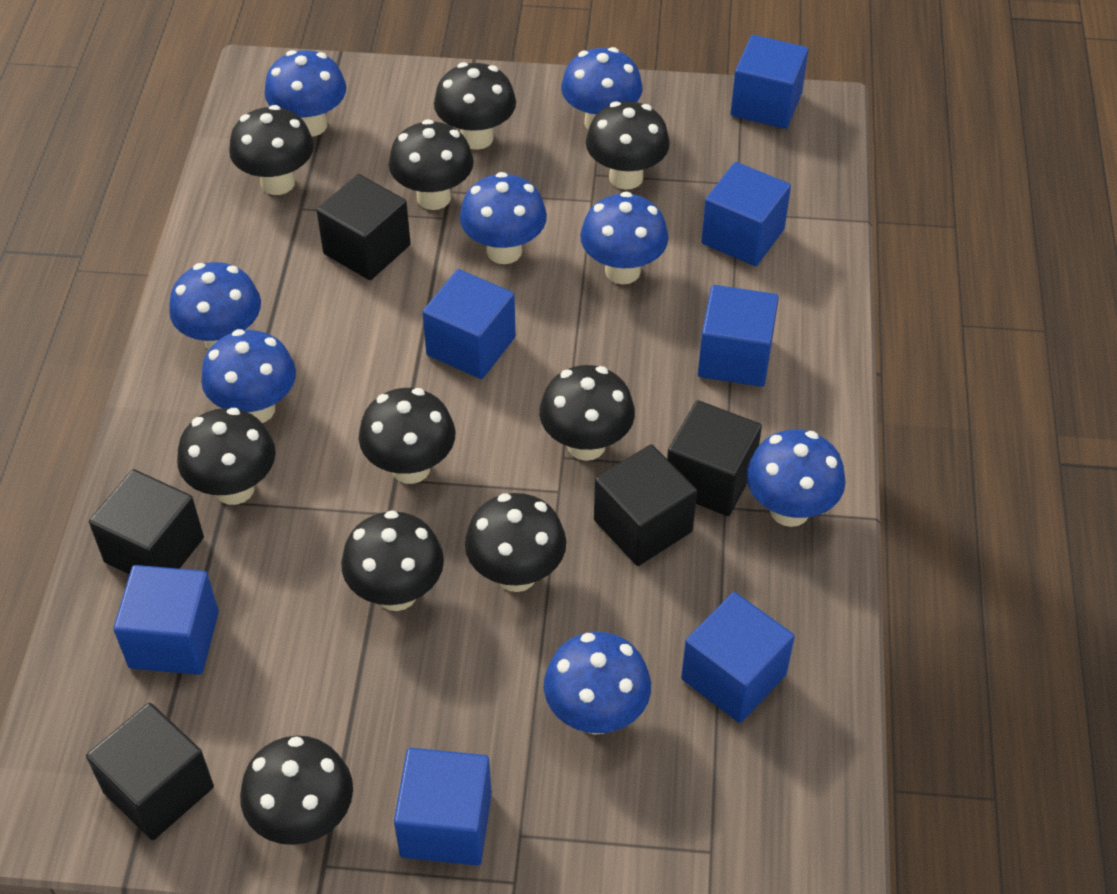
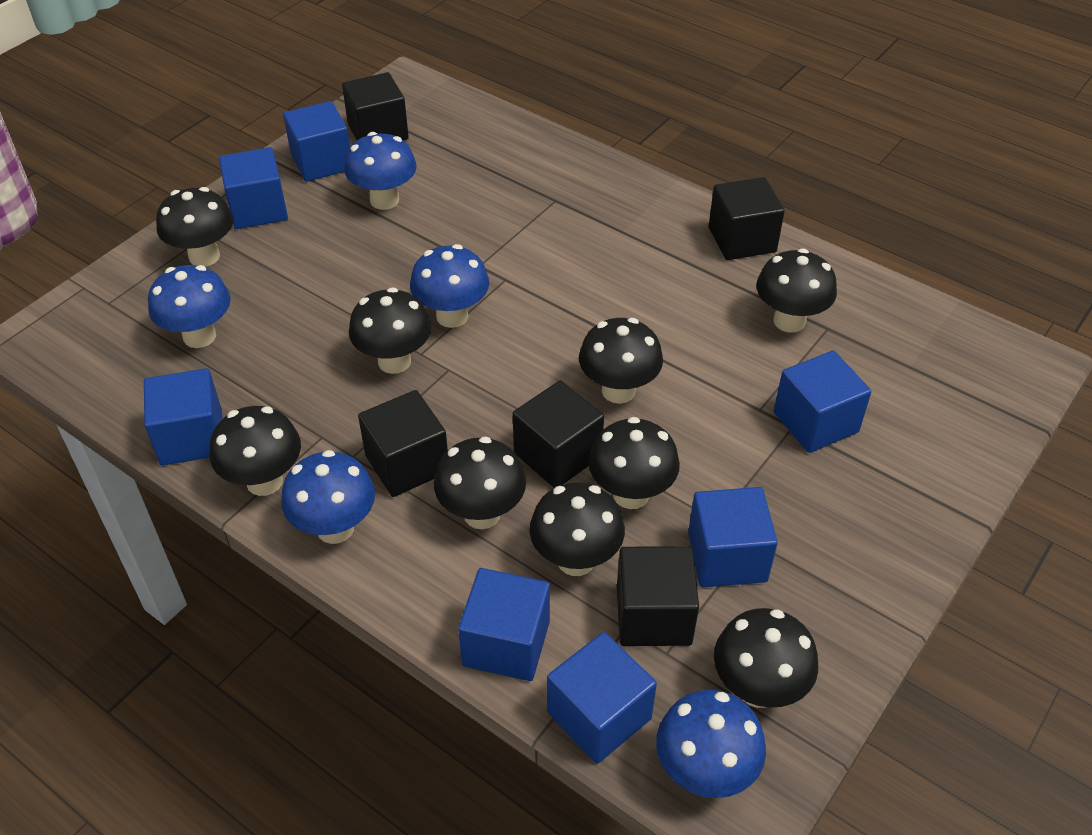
black mushroom: [177,408,276,505] [229,105,314,195] [240,736,353,845] [341,510,444,611] [359,388,456,484] [389,119,474,210] [434,62,516,150] [465,493,566,592] [539,365,635,461] [586,101,670,190] = 10 -> [156,187,233,267] [210,406,301,496] [349,287,431,374] [434,436,526,529] [530,483,625,576] [579,318,663,404] [588,417,680,509] [714,608,818,708] [757,249,837,333] = 9
blue mushroom: [169,262,261,350] [201,329,296,423] [264,50,346,137] [460,172,547,264] [544,632,651,735] [561,47,643,130] [580,192,668,284] [746,430,846,527] = 8 -> [148,265,231,348] [281,450,375,544] [344,132,417,210] [410,244,489,328] [656,690,766,798] = 5

